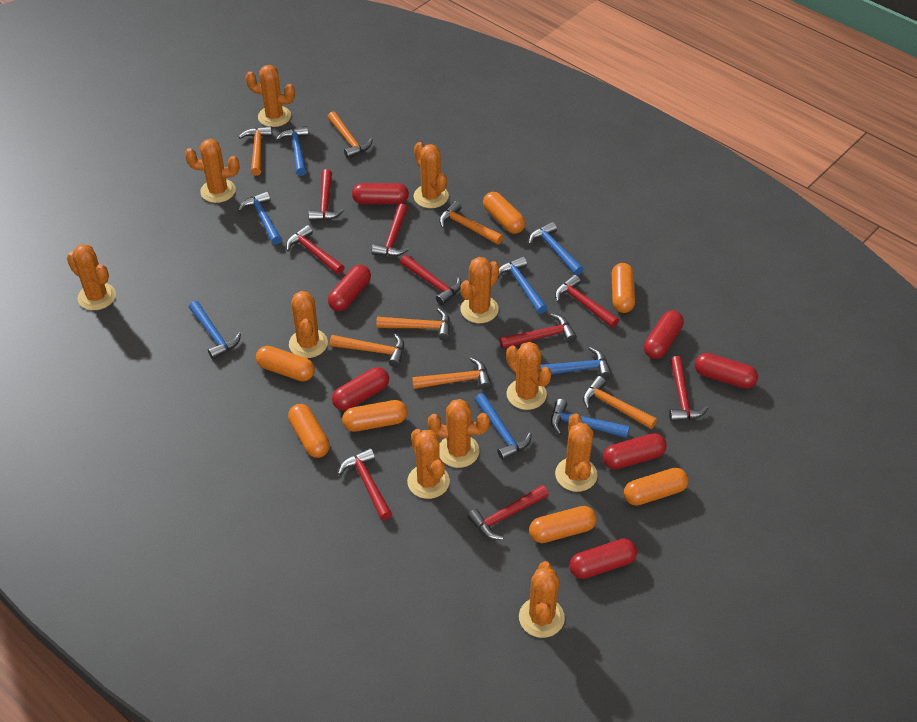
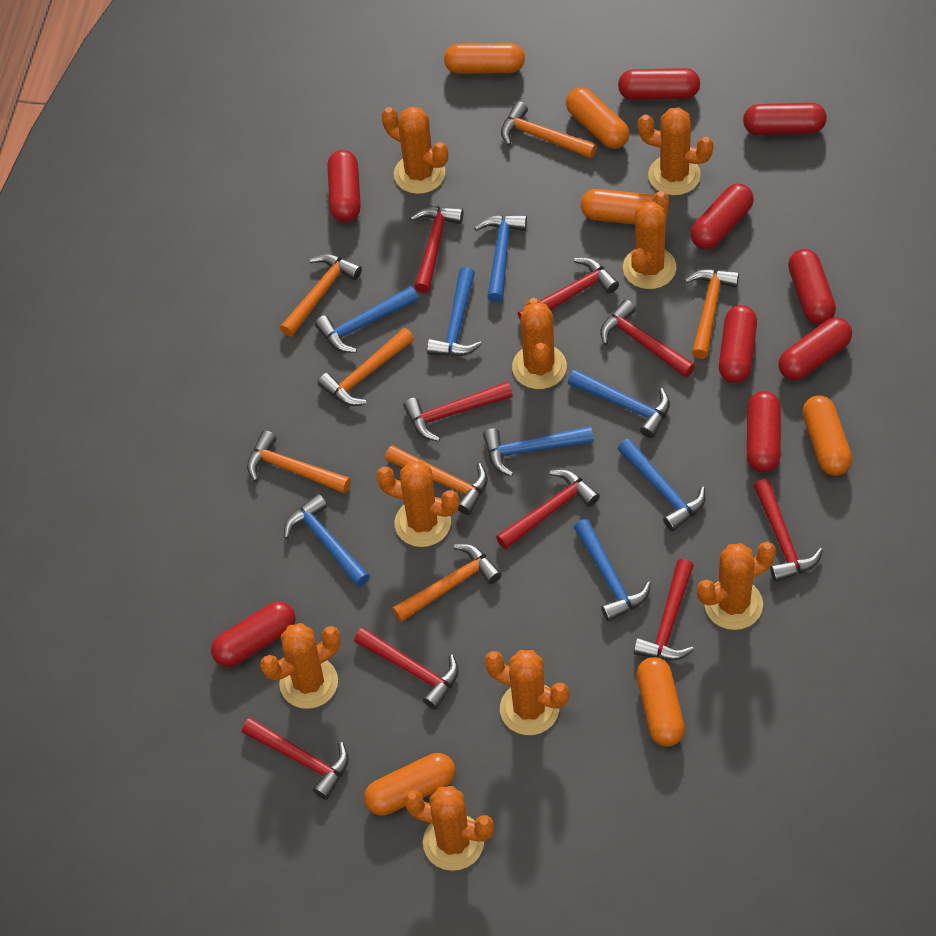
orange cactus: [67,244,116,310] [185,139,239,203] [245,65,295,127] [289,291,328,358] [407,429,450,499] [413,142,449,208] [428,399,490,468] [460,257,499,323] [506,342,552,410] [519,561,565,638] [555,414,598,492] = 11 -> [260,623,341,709] [376,461,459,547] [382,106,448,194] [404,786,494,871] [485,650,569,735] [512,298,567,389] [623,191,676,289] [638,107,714,195] [697,542,776,630] = 9
orange capsule: [256,346,315,381] [288,404,330,458] [342,400,407,432] [483,192,525,234] [529,506,597,543] [611,263,635,313] [624,468,689,506] = 7 -> [364,753,455,815] [444,43,525,74] [566,87,630,149] [581,189,654,224] [637,657,685,746] [802,395,852,476] = 6
red capsule: [328,265,371,311] [332,367,389,411] [352,183,409,204] [569,539,637,579] [603,433,667,469] [644,310,684,359] [695,353,758,389] = 7 -> [211,601,296,667] [327,150,361,222] [618,68,700,100] [690,183,754,249] [719,305,757,383] [743,102,827,135] [747,391,781,472] [778,317,852,380] [788,249,836,324] = 9

